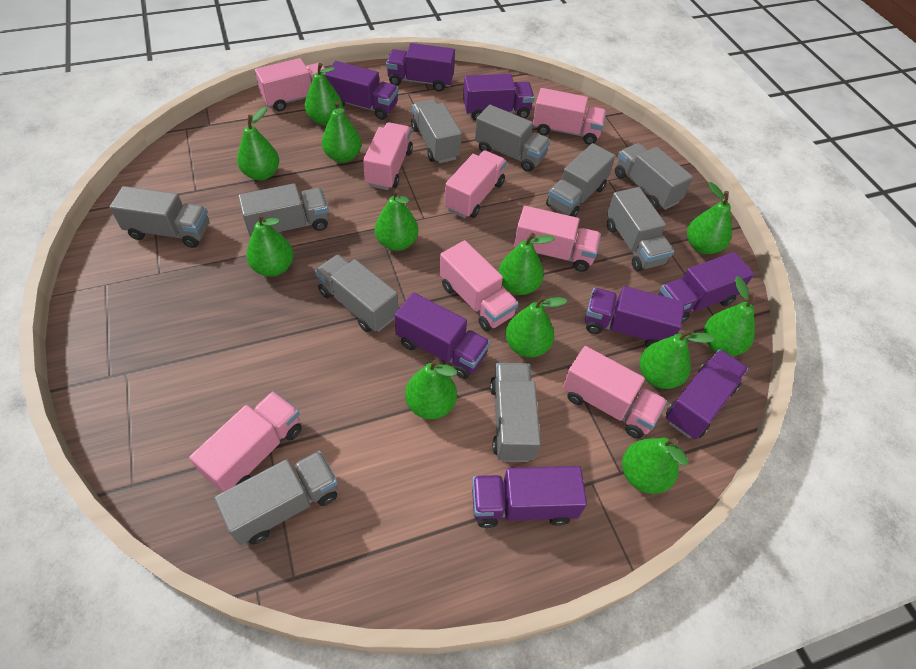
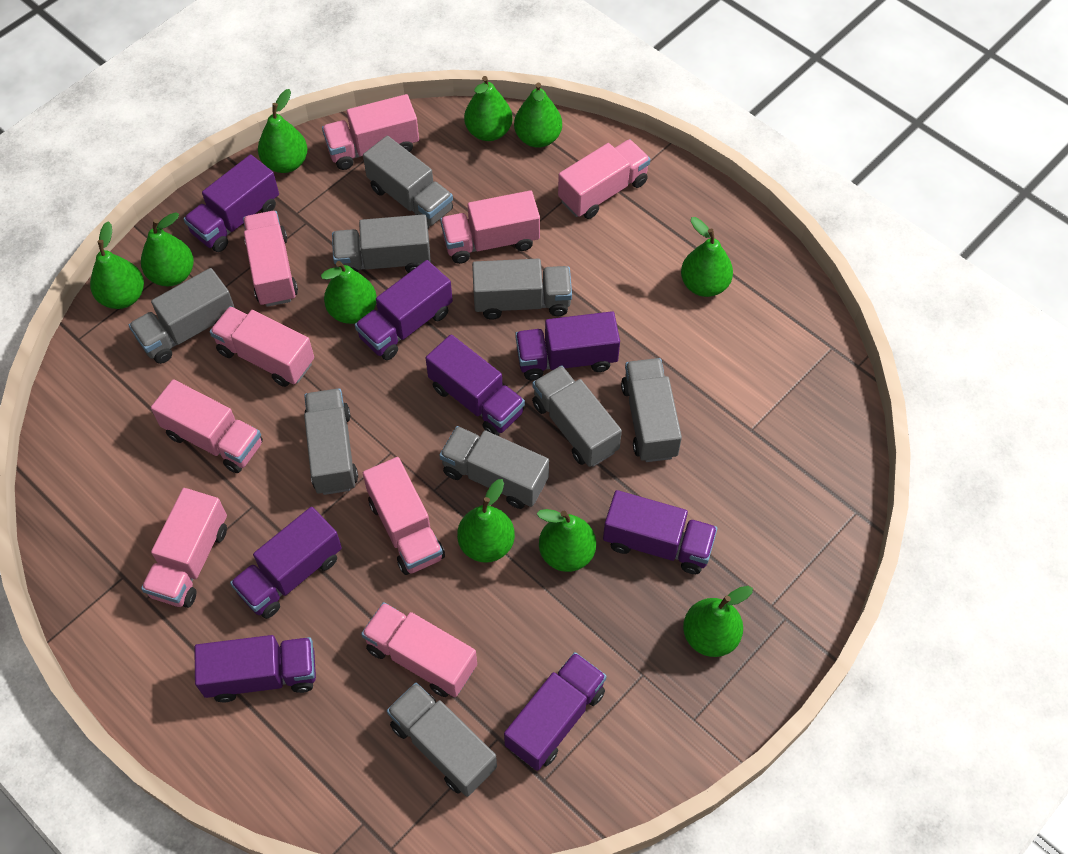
green pear: [237,107,279,180] [246,213,294,277] [305,63,343,125] [322,101,362,163] [375,189,418,251] [405,359,457,419] [498,233,555,295] [506,295,567,357] [622,438,688,494] [640,329,715,389] [687,182,732,254] [704,276,755,356] = 12 -> [90,221,144,309] [141,212,194,286] [258,89,308,173] [321,261,377,324] [457,479,515,563] [464,76,513,141] [514,82,562,148] [537,509,596,572] [681,217,733,297] [683,586,753,657] = 10
grey truck: [109,186,210,248] [214,451,338,545] [238,183,329,237] [315,254,398,332] [411,99,462,163] [475,105,551,172] [490,363,541,462] [546,143,615,217] [607,187,674,271] [615,143,693,210] = 10 -> [129,268,235,364] [304,388,358,495] [332,214,431,273] [363,136,453,228] [387,683,497,797] [439,426,549,509] [472,259,572,320] [532,365,622,467] [621,358,682,462] = 9
pink truck: [189,391,302,492] [255,58,326,111] [363,122,413,190] [440,240,519,331] [444,150,507,218] [514,206,601,272] [533,88,606,145] [563,346,667,439] = 8 -> [141,488,227,608] [151,379,263,473] [210,306,314,387] [243,211,298,307] [322,94,419,170] [361,602,477,697] [363,457,445,575] [440,190,540,264] [558,139,650,219] = 9

